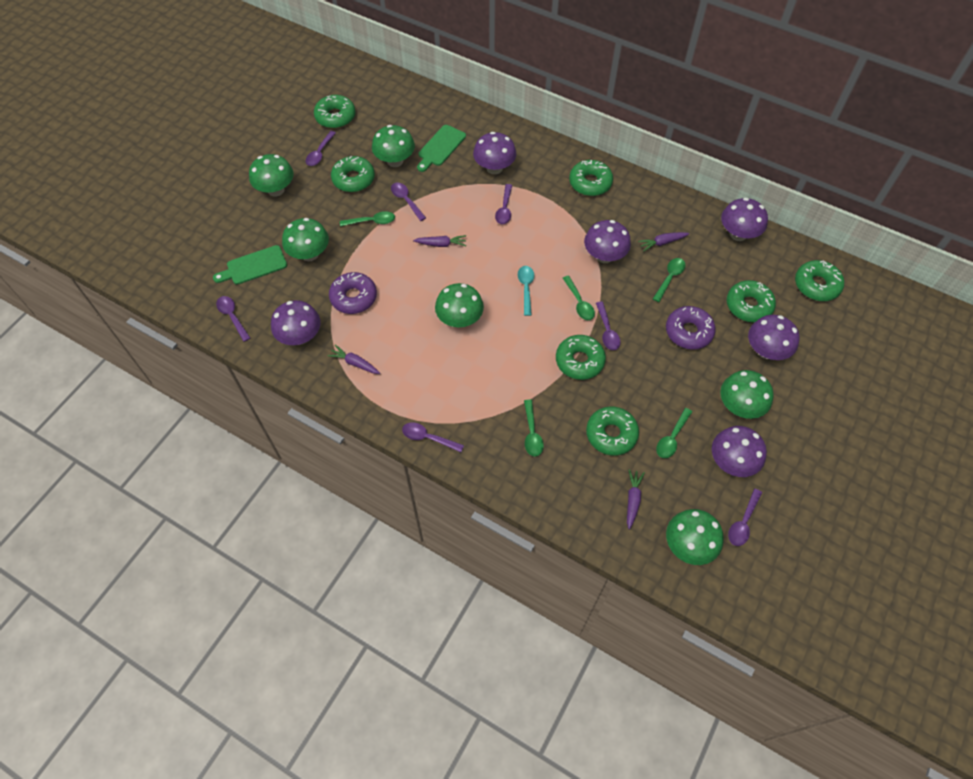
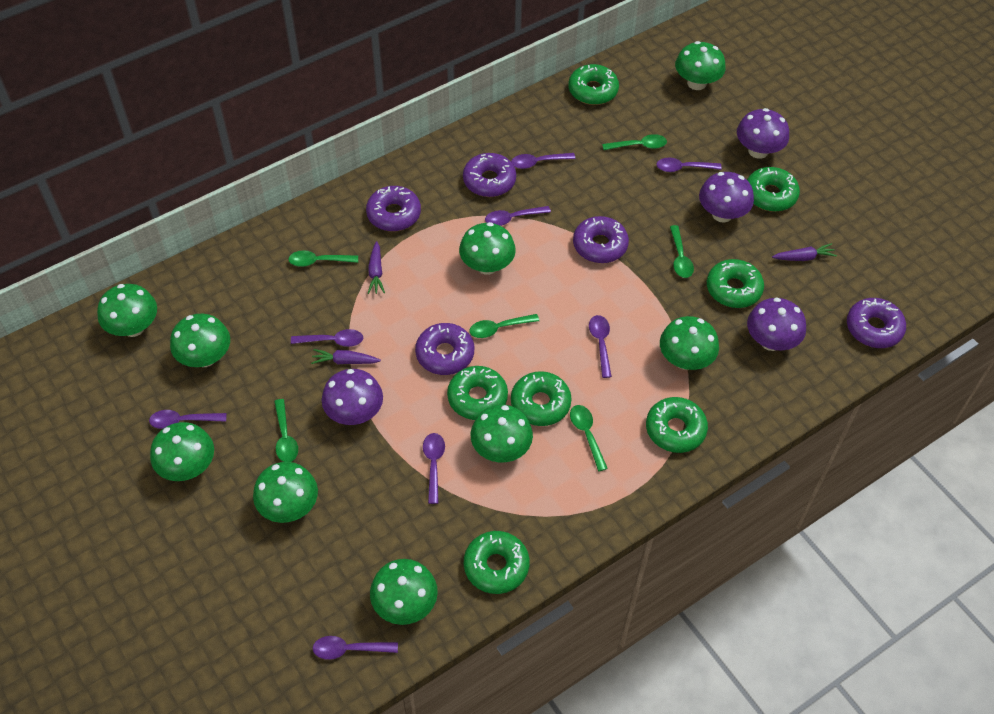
green cutting board: [213,245,287,285] [417,125,466,172] = 2 -> none = 0
green mushroom: [249,154,293,197] [282,218,329,261] [372,125,415,167] [435,283,484,327] [666,509,724,565] [720,370,774,419] = 6 -> [97,284,157,337] [150,422,214,481] [170,314,230,367] [253,462,318,523] [370,559,438,625] [459,222,516,275] [471,405,533,463] [660,316,719,370] [675,41,726,90] = 9
green spoon: [340,211,395,226] [524,399,544,456] [563,276,595,320] [653,258,685,302] [656,408,692,458] = 5 -> [274,399,298,462] [288,251,358,267] [469,314,539,338] [570,405,608,471] [602,134,667,150] [670,225,694,278] = 6
purple carrot: [327,345,380,374] [413,235,466,247] [627,469,645,530] [638,232,689,252] = 4 -> [311,349,381,364] [368,241,385,294] [772,243,837,261] = 3
purple donut: [329,272,377,314] [666,306,716,350] = 2 -> [366,186,421,231] [415,323,474,375] [463,153,516,197] [573,216,629,263] [847,298,906,348] = 5
purple mushroom: [271,300,320,345] [473,132,516,174] [584,220,631,263] [712,426,767,477] [721,198,768,241] [748,315,800,360] = 6 -> [322,369,383,425] [699,172,754,223] [737,108,789,159] [747,297,806,351] = 4
purple spoon: [216,296,250,342] [306,131,336,166] [391,183,426,221] [402,423,464,452] [495,184,512,224] [596,302,620,350] [728,489,762,546] = 7 -> [149,410,227,429] [291,329,363,347] [313,636,398,660] [423,433,445,504] [485,206,551,226] [511,153,575,169] [589,315,612,378] [656,158,722,172] = 8
turquoise spoon: [518,266,534,316] = 1 -> none = 0

